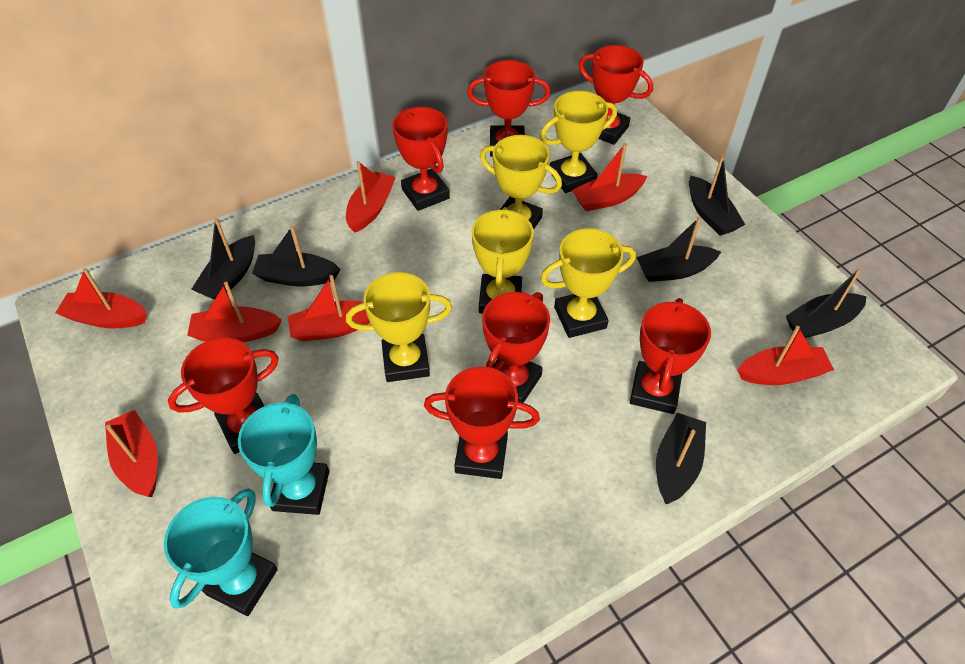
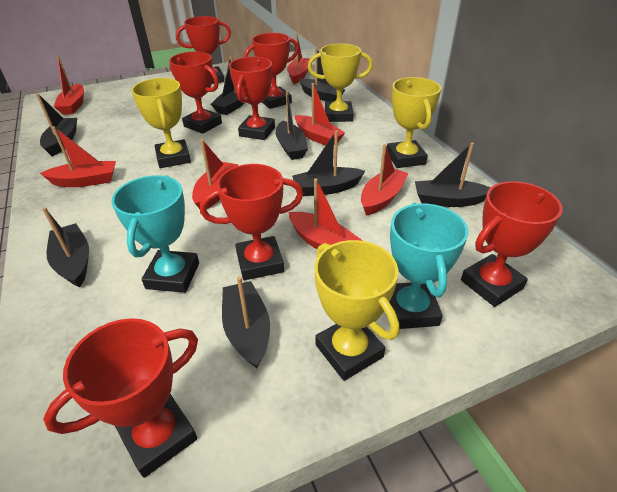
black boat: [191,218,255,300] [252,225,341,286] [636,217,721,282] [656,413,706,504] [689,155,745,236] [786,268,867,338] = 6 -> [36,93,77,156] [42,207,89,287] [211,56,244,115] [222,277,270,368] [276,91,308,160] [292,130,365,196] [299,48,345,102] [415,142,490,207] = 8
yellow trophy: [346,272,452,382] [472,207,534,313] [480,135,562,230] [540,91,617,193] [540,228,636,338] = 5 -> [131,78,191,168] [308,43,373,122] [315,240,399,381] [387,77,442,168] = 4

